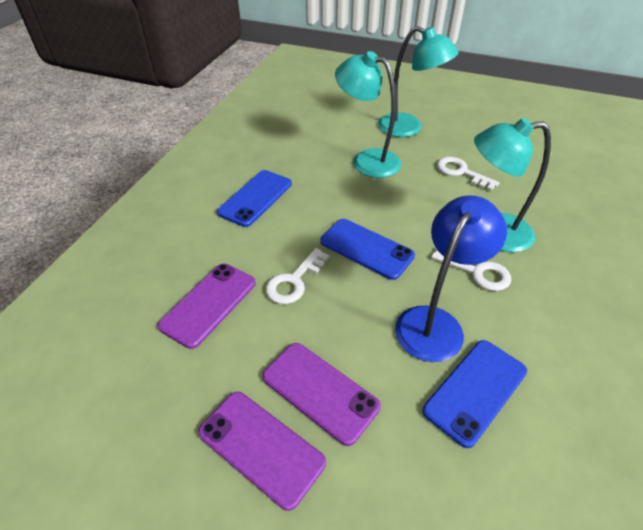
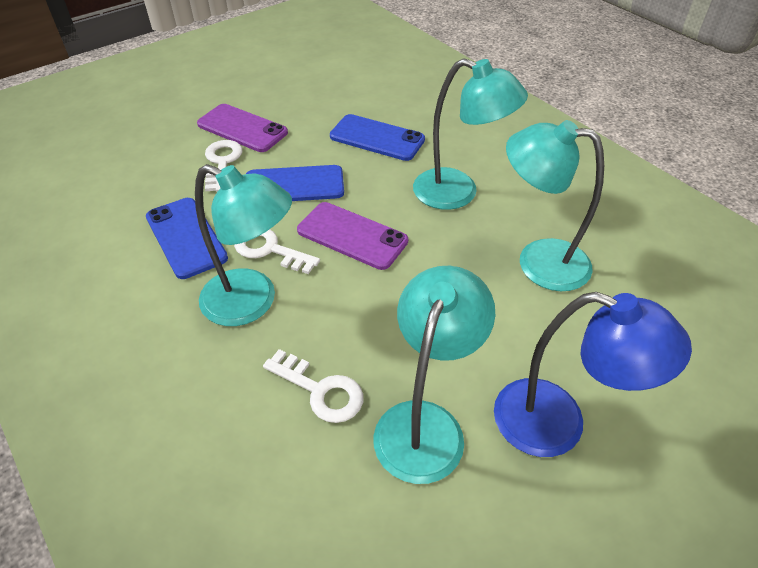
purple phone: [158,263,256,349] [198,392,326,511] [262,343,381,446] = 3 -> [197,104,288,152] [297,202,408,270] = 2
turquoise lamp: [335,51,401,178] [378,26,459,137] [474,118,551,252] = 3 -> [195,164,292,326] [373,266,495,484] [413,58,528,210] [506,120,604,291] = 4

